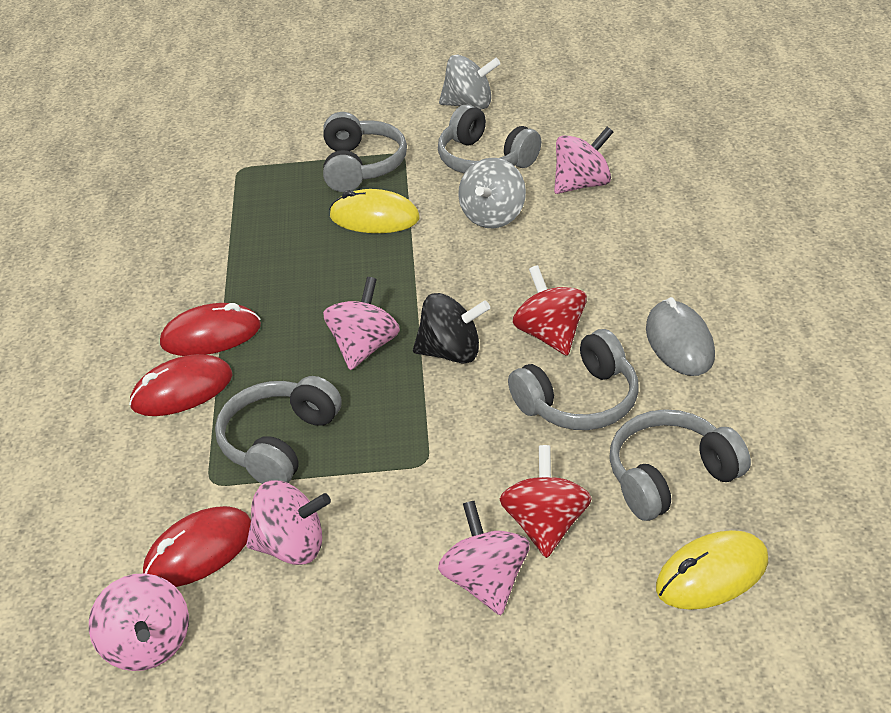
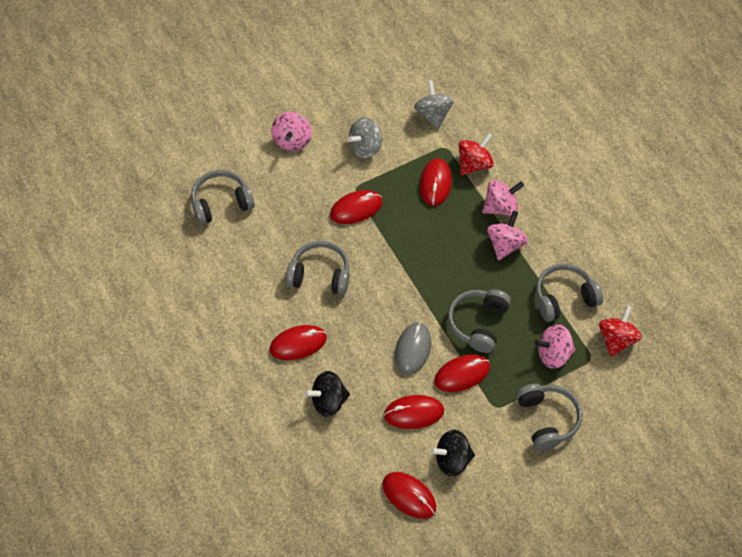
black spinning top: [413,293,490,364] = 1 -> [305,371,350,417] [430,430,475,477] = 2
pink spinning top: [89,573,189,671] [246,480,331,565] [323,277,400,370] [438,501,530,615] [554,127,613,194] = 5 -> [271,112,312,151] [482,180,524,216] [487,211,528,261] [534,324,576,369] = 4
red mouse: [129,354,233,416] [143,506,251,587] [160,303,261,356] = 3 -> [270,325,327,360] [330,190,383,224] [382,472,436,519] [384,395,444,429] [420,158,452,206] [434,355,490,392] = 6
yellow mouse: [329,189,420,233] [656,530,768,610] = 2 -> none = 0

